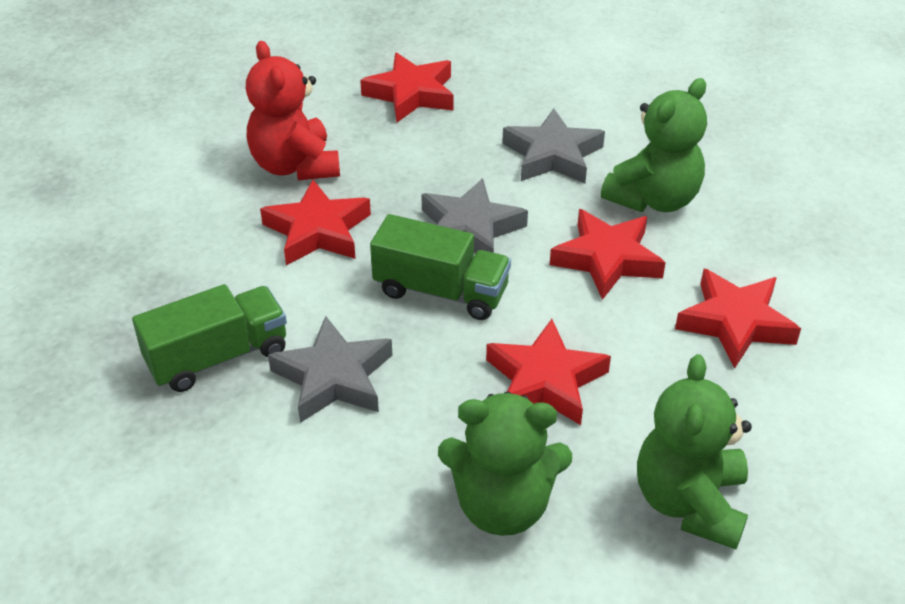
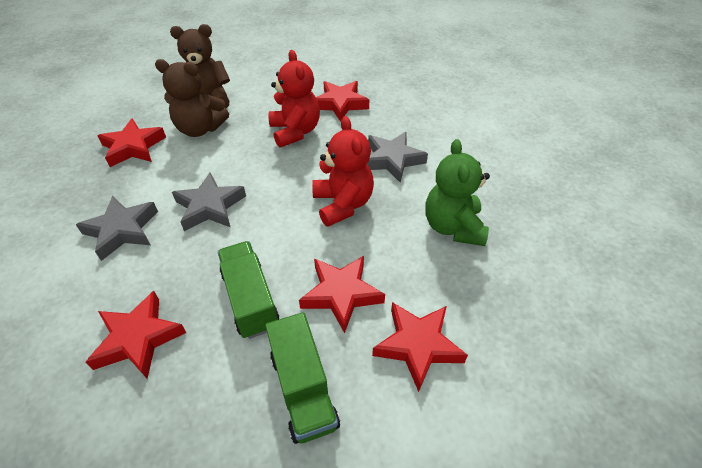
brown teddy bear: none = 0 -> [155,59,229,137] [170,24,230,108] = 2
green teddy bear: [438,392,572,536] [601,78,707,212] [637,354,752,549] = 3 -> [425,139,490,246] = 1
red teddy bear: [246,41,340,180] = 1 -> [268,50,320,148] [312,116,374,227] = 2

